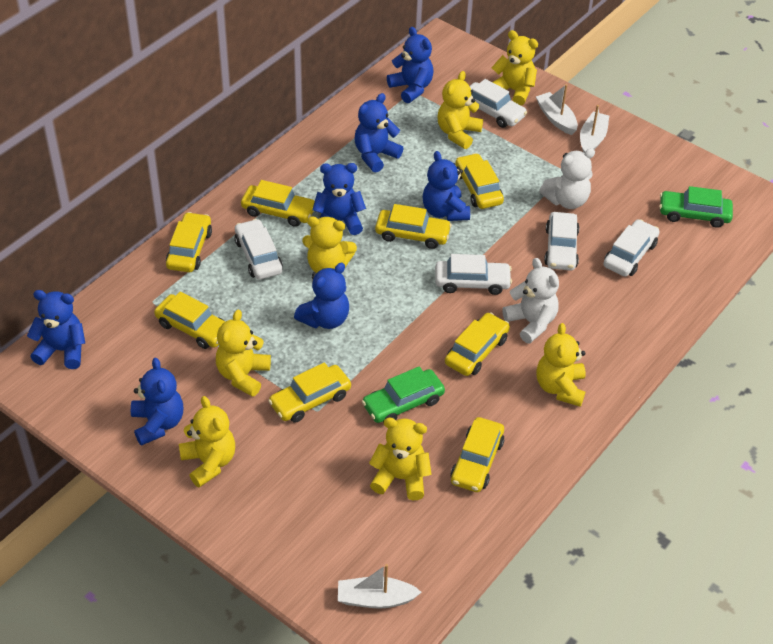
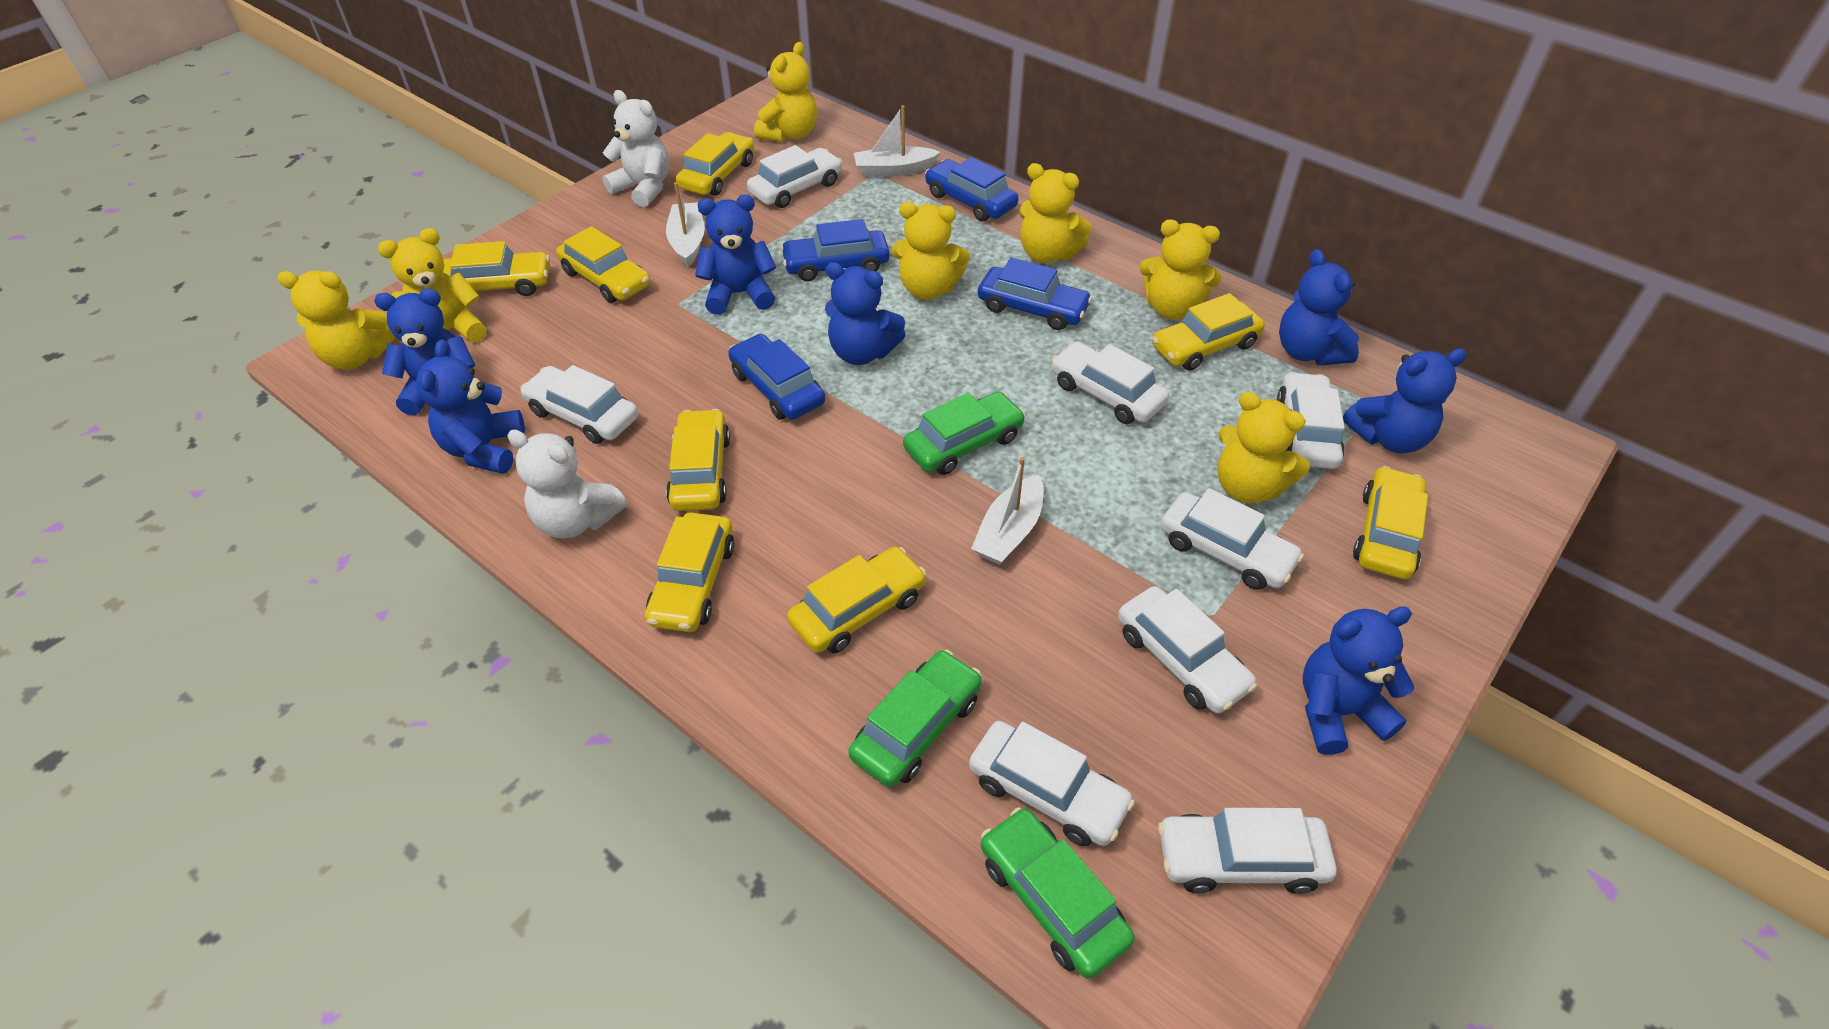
blue car: none = 0 -> [728,334,825,420] [780,219,890,281] [925,157,1019,221] [978,257,1092,330] = 4
green car: [362,367,445,423] [659,186,733,228] = 2 -> [848,650,982,787] [903,391,1026,475] [981,807,1135,979] = 3
white car: [235,219,283,280] [435,254,512,295] [470,79,527,128] [544,212,579,271] [603,219,660,277] = 5 -> [520,365,638,444] [747,145,842,208] [969,721,1135,846] [1051,342,1169,424] [1118,586,1257,714] [1158,808,1336,894] [1160,488,1304,590] [1277,372,1345,469] = 8

